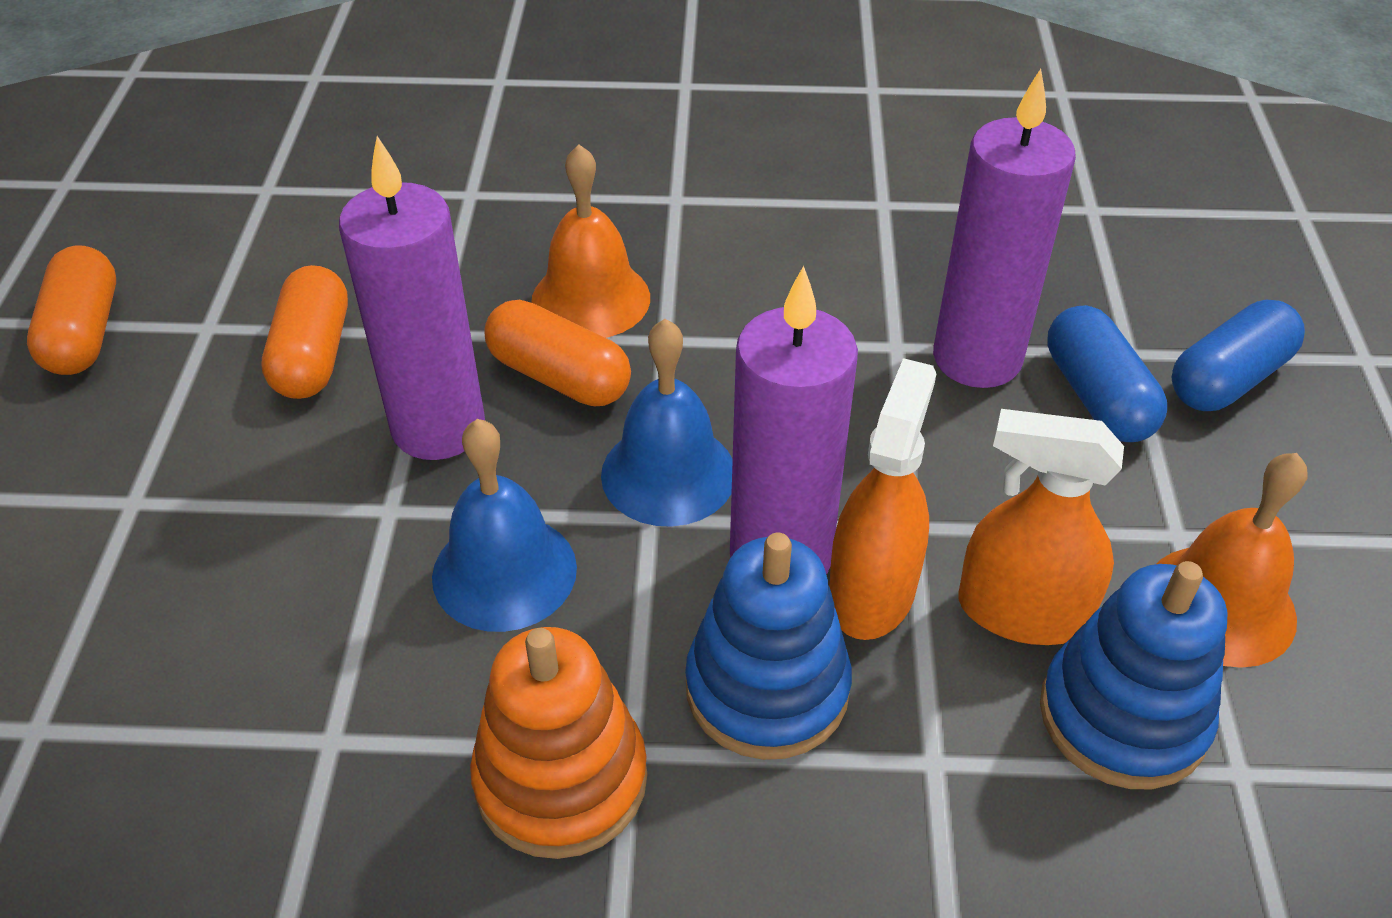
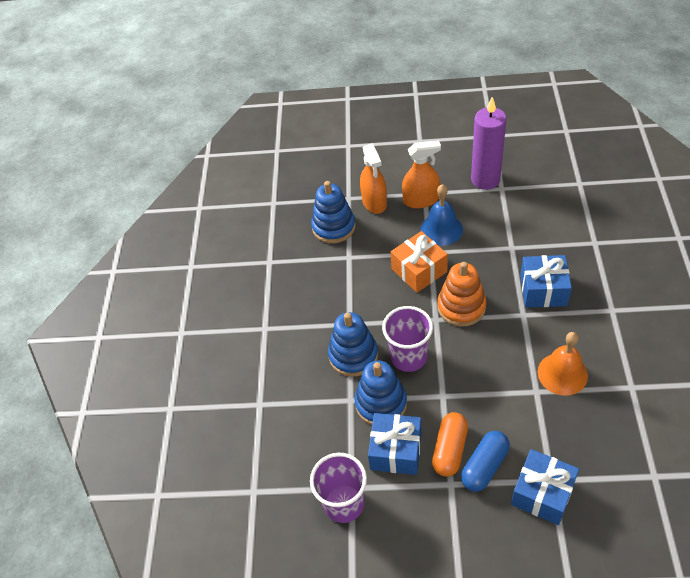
blue bell: [432,419,577,632] [601,319,733,527] = 2 -> [421,184,463,246] = 1
blue capsule: [1047,305,1167,442] [1171,300,1305,411] = 2 -> [461,431,510,492] = 1
blue gift: none = 0 -> [368,413,421,475] [511,449,579,525] [520,255,572,307] = 3
blue stacking toy: [685,532,852,760] [1040,561,1228,789] = 2 -> [311,181,356,243] [328,312,378,377] [355,361,407,425] = 3
orange bell: [531,144,650,338] [1157,453,1307,668] = 2 -> [537,332,588,396] = 1
orange capsule: [27,245,116,375] [261,265,348,399] [484,300,631,406] = 3 -> [432,412,468,477] = 1
orange gift: none = 0 -> [391,231,448,293] = 1
purple candle: [339,136,485,460] [730,266,858,575] [933,69,1076,388] = 3 -> [471,97,507,190] = 1
purple cup: none = 0 -> [310,453,367,523] [382,306,433,372] = 2

